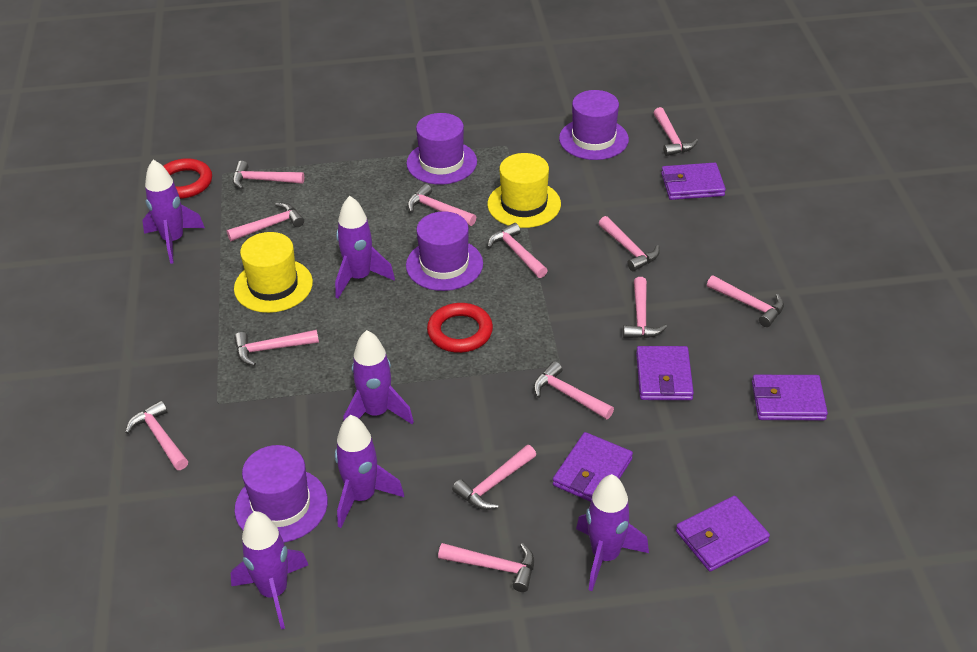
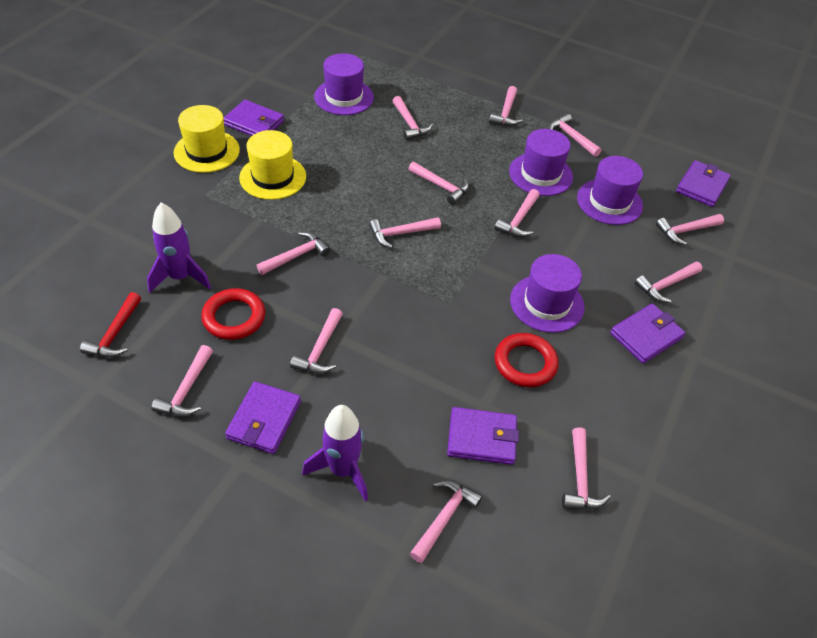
purple rocket: [142,160,205,264] [231,511,308,629] [335,196,395,299] [335,415,404,528] [343,330,414,424] [576,474,649,591] = 6 -> [147,203,211,293] [302,405,368,501] = 2
red hammer: none = 0 -> [80,292,141,358] = 1

